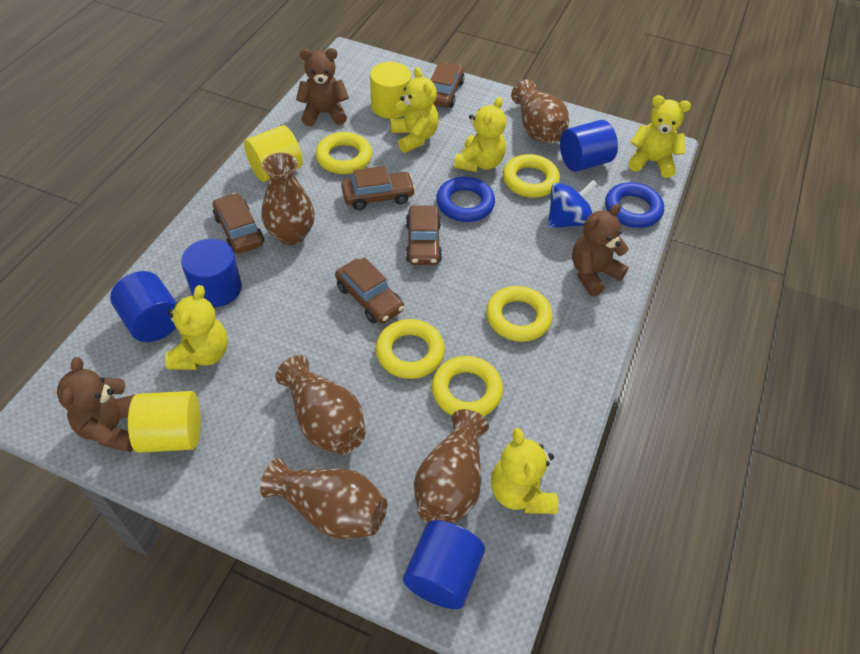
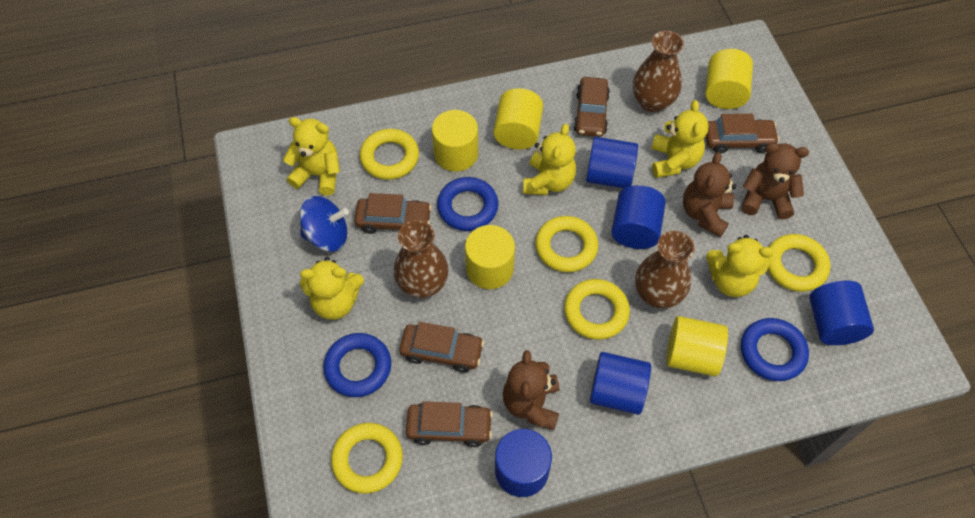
blue cylinder: [110,271,177,342] [181,239,242,307] [403,520,485,609] [560,120,618,172] = 4 -> [495,429,552,497] [586,137,638,188] [590,352,651,415] [611,185,666,249] [809,280,874,345] = 5
blue ring: [436,177,495,222] [605,182,664,228] = 2 -> [323,333,391,397] [437,177,498,231] [741,318,809,381] = 3
brown vase: [260,458,387,540] [262,153,315,245] [276,355,366,455] [414,409,489,524] [511,79,569,143] = 5 -> [394,220,448,298] [633,31,684,113] [635,231,694,309] = 3
yellow cylinder: [128,391,201,453] [244,125,303,182] [370,62,411,119] = 3 -> [432,110,478,172] [465,225,515,289] [493,88,543,149] [666,316,728,376] [705,49,753,109] = 5

